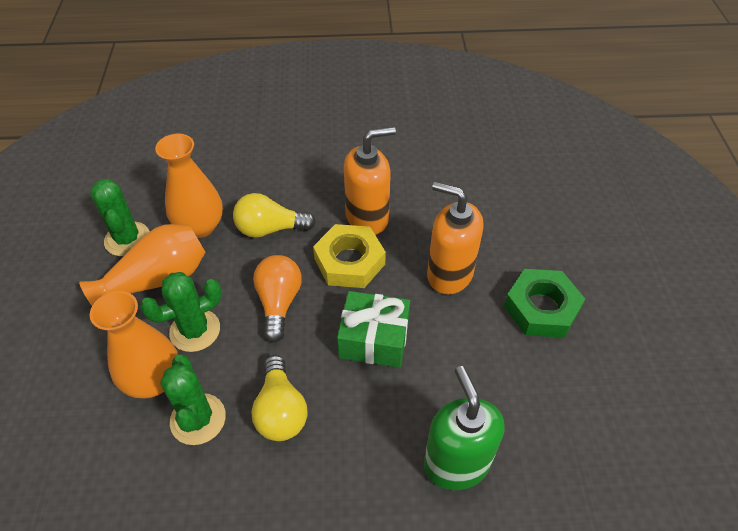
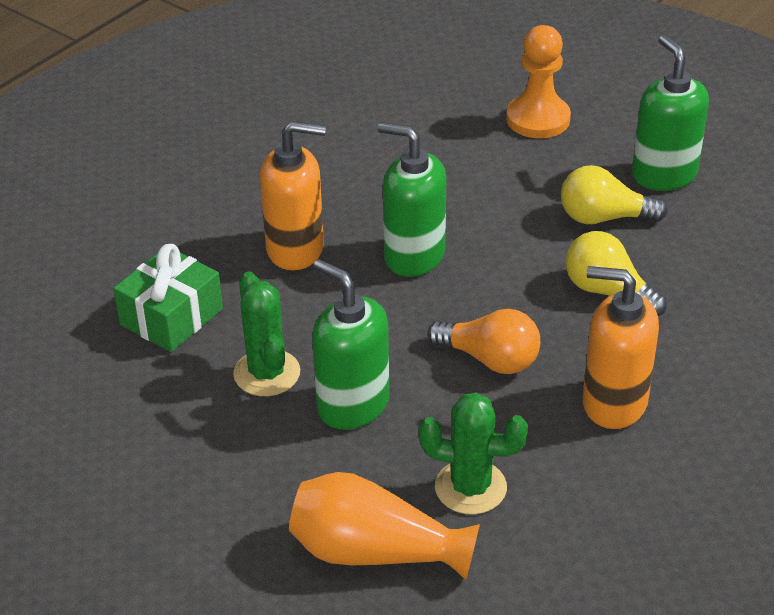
green cactus: [90,179,150,256] [140,272,222,352] [160,354,226,445] = 3 -> [233,272,300,396] [419,392,528,515] = 2
green nut: [504,269,585,338] = 1 -> none = 0
green soap dispenser: [424,366,504,490] = 1 -> [312,259,390,430] [378,122,446,277] [632,35,709,191] = 3
orange pawn: none = 0 -> [506,25,571,138] = 1
orange vase: [79,224,206,306] [90,291,178,398] [155,134,223,238] = 3 -> [289,472,480,580] = 1
yellow nut: [313,224,386,288] = 1 -> none = 0

